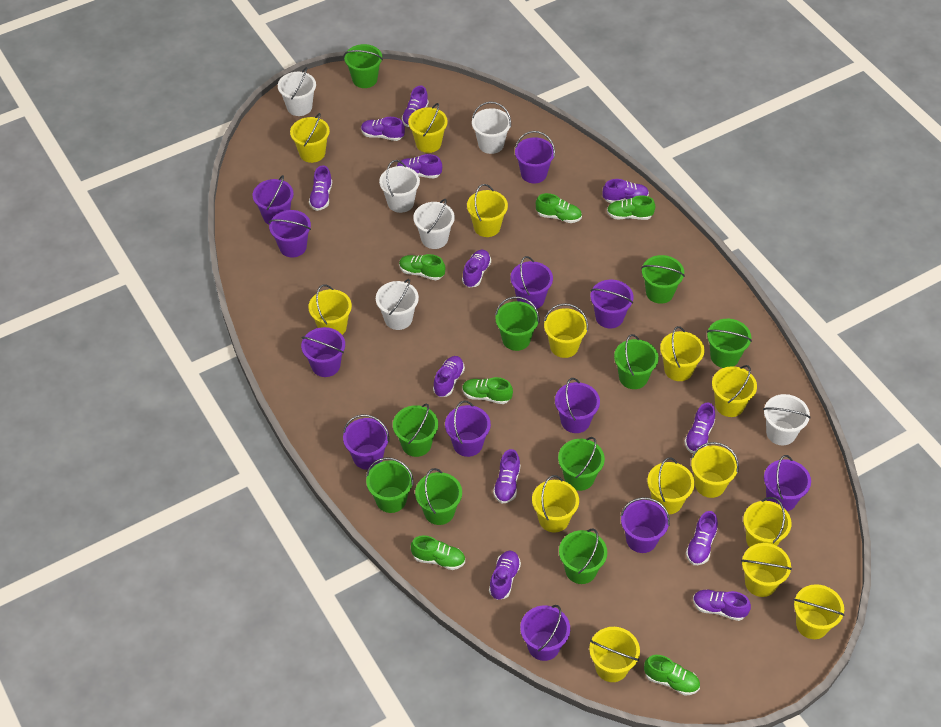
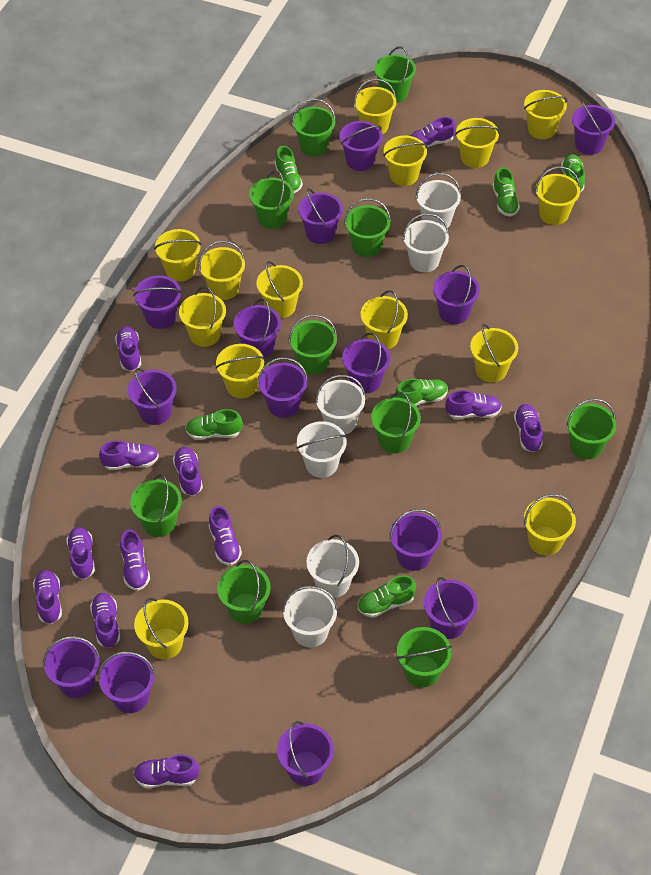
purple bucket: [253,175,294,224] [269,210,311,257] [301,327,345,377] [343,414,389,470] [445,401,491,457] [510,256,553,309] [515,131,555,183] [520,605,570,661] [555,378,600,433] [590,280,633,328] [620,497,670,553] [764,455,811,511] = 12 -> [43,636,100,698] [98,651,155,713] [128,368,177,425] [133,275,182,329] [234,299,281,358] [258,357,308,418] [277,721,334,786] [298,188,343,244] [339,121,382,171] [342,333,390,393] [390,509,442,571] [424,577,478,639] [433,265,480,324] [572,101,615,155] = 14

